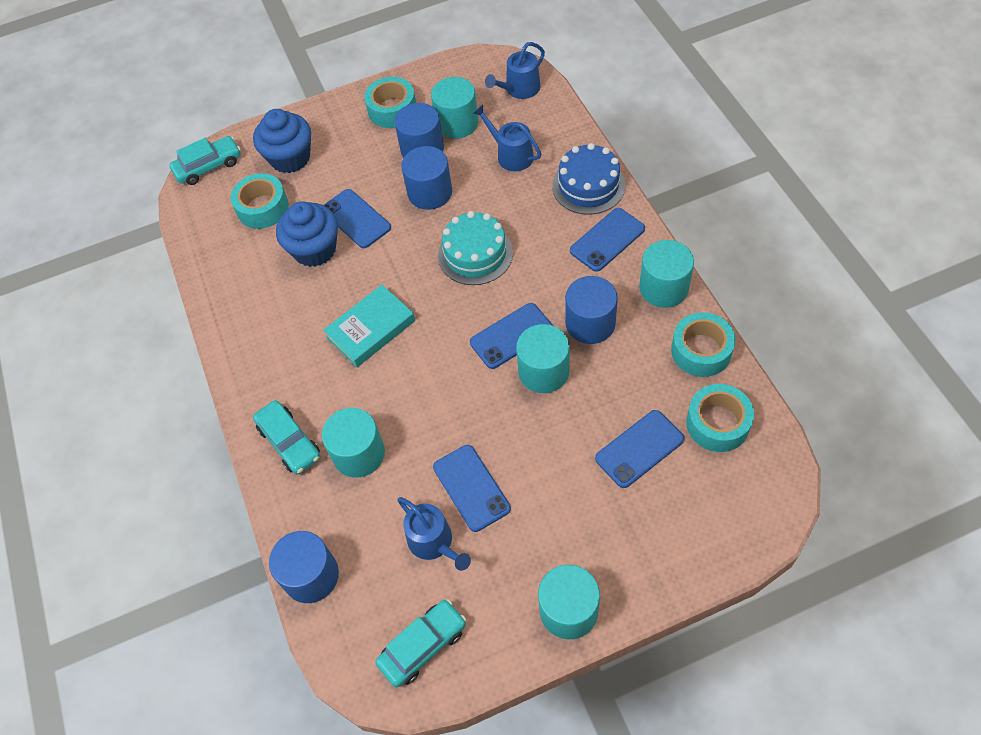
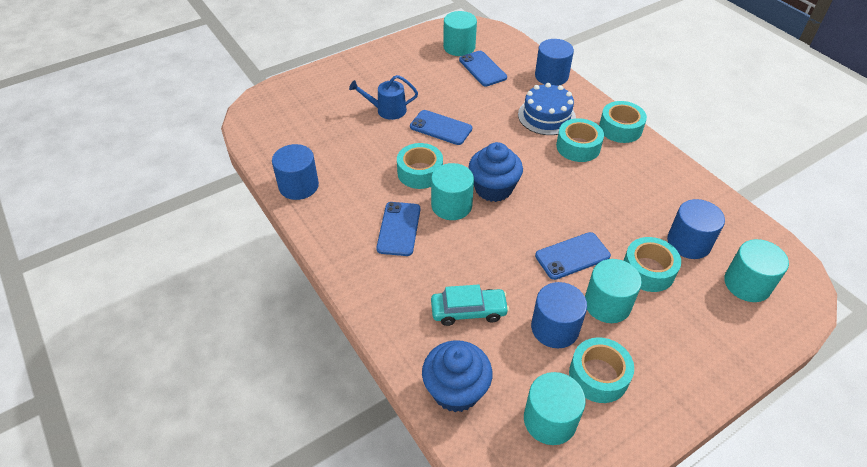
blue phone: [324,189,391,248] [433,445,511,532] [470,303,553,369] [570,208,645,272] [595,410,684,488] = 5 -> [376,202,420,256] [410,110,472,145] [459,51,507,86] [535,232,611,280] = 4
blue watering can: [397,497,471,571] [473,105,541,171] [485,42,545,99] = 3 -> [349,75,418,120] = 1
turquoise book: [323,285,415,367] = 1 -> none = 0
turquoise cake: [438,211,513,285] = 1 -> none = 0
turquoise car: [169,136,241,185] [253,400,321,475] [375,599,466,687] = 3 -> [431,284,509,326] = 1
turquoise tape: [231,173,289,229] [364,77,416,128] [671,312,736,377] [686,384,754,452] = 4 -> [397,143,443,189] [556,118,604,162] [569,337,634,403] [599,101,647,143] [623,237,681,292] = 5

